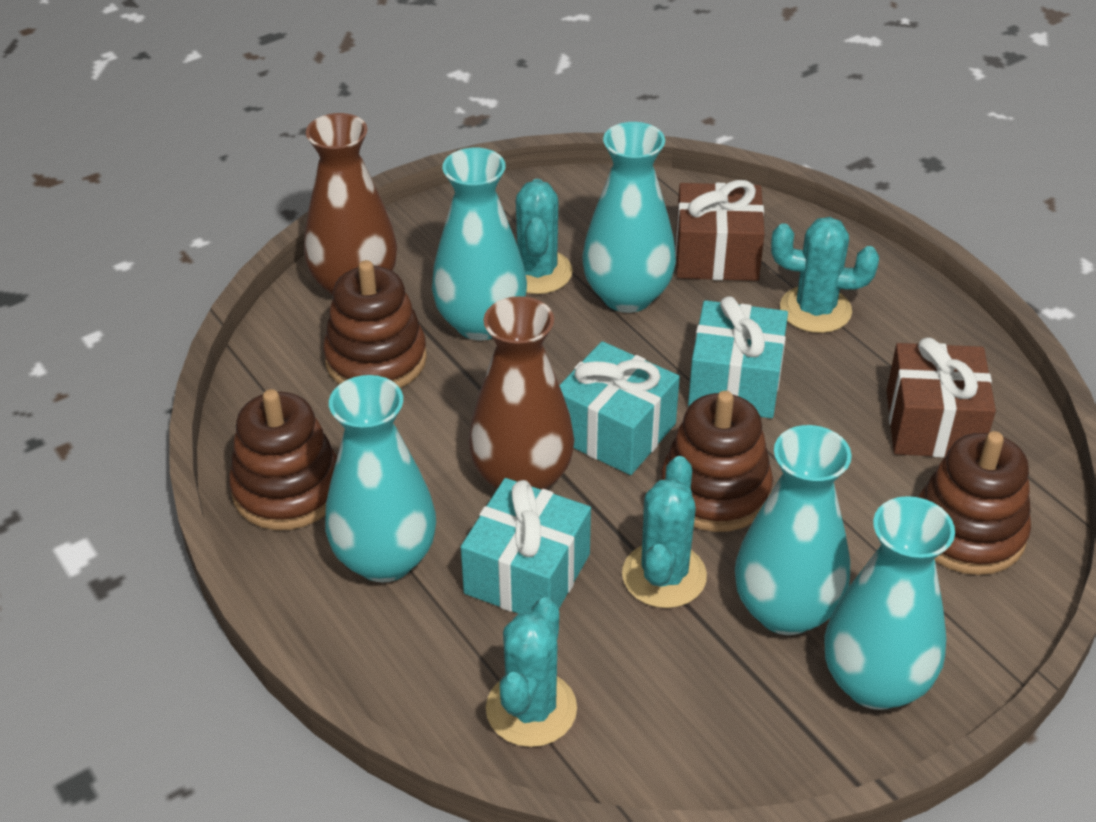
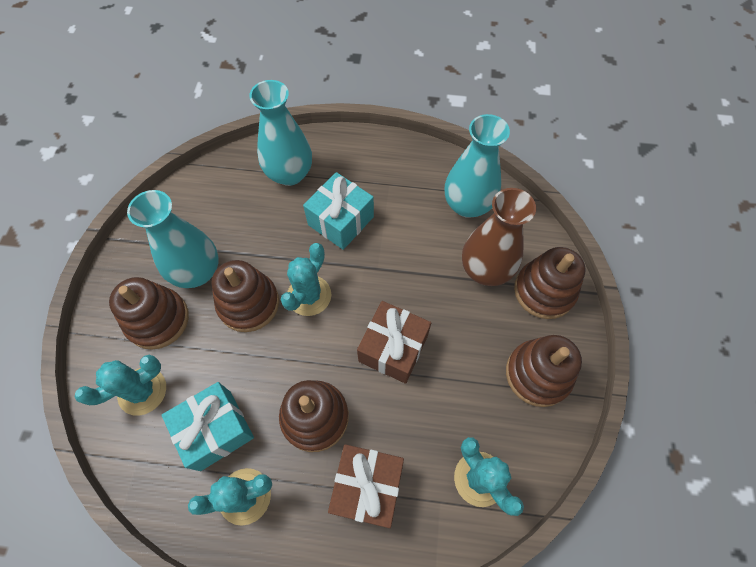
brown stacking toy: [229,389,337,530] [323,260,427,388] [661,391,773,532] [918,431,1031,575] = 4 -> [109,277,189,350] [211,260,279,332] [279,380,349,452] [506,335,582,407] [514,247,586,319] = 5
brown vase: [304,113,397,295] [469,296,574,490] = 2 -> [462,188,536,286] = 1
turquoise gift: [461,478,591,614] [559,341,680,475] [688,296,788,418] = 3 -> [162,382,254,471] [303,172,374,250] = 2
turquoise vase: [325,375,436,583] [432,148,527,340] [582,122,676,313] [735,425,852,635] [824,496,955,710] = 5 -> [127,190,219,288] [249,80,312,186] [445,114,510,218] = 3

